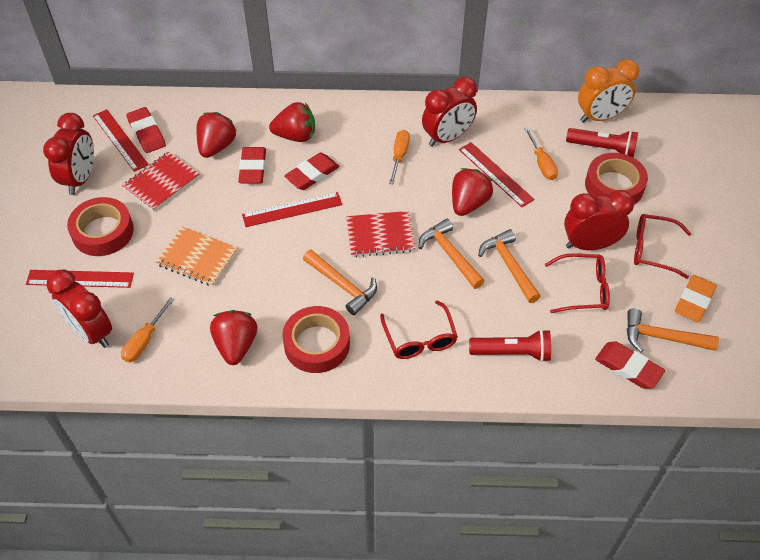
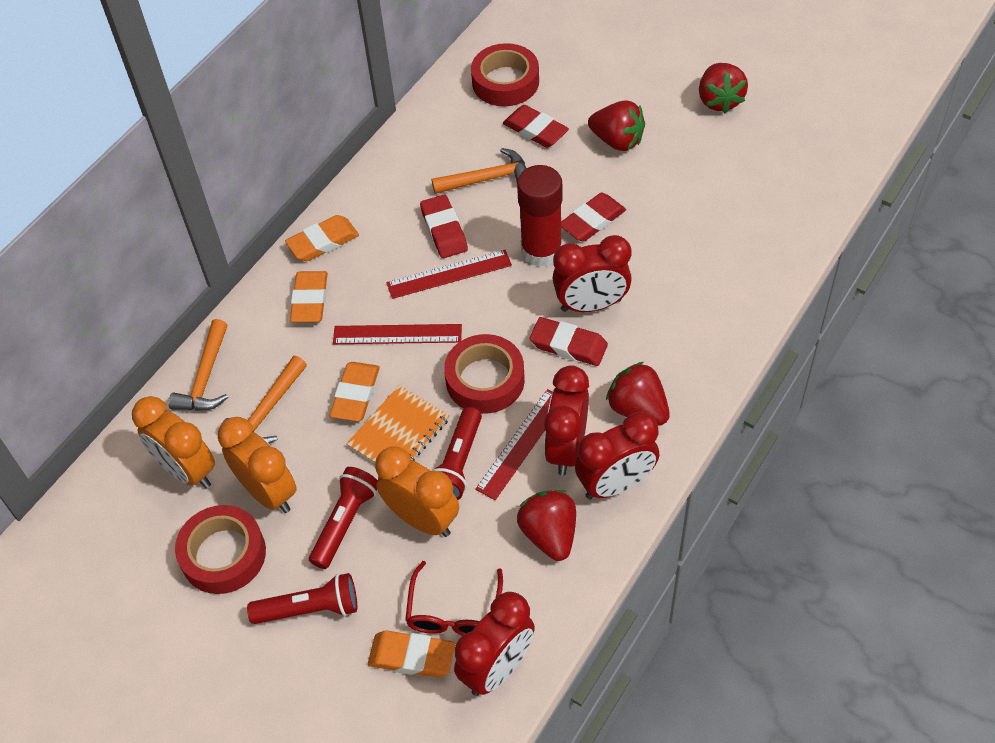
orange clock: [578,59,639,123] = 1 -> [132,396,215,488] [218,417,297,513] [375,446,459,537] = 3
orange eraser: [675,275,717,323] = 1 -> [285,215,359,261] [290,271,328,322] [330,362,380,422] [368,631,456,678] = 4
orange hammer: [303,250,377,315] [419,219,484,289] [478,229,541,303] [627,308,719,352] = 4 -> [169,319,228,411] [222,356,307,444] [432,148,527,194] = 3
orange screwdriver: [121,297,174,363] [389,130,410,185] [524,127,558,180] = 3 -> none = 0
red flashlight: [469,329,551,362] [566,128,638,157] = 2 -> [247,573,357,624] [309,467,378,569] [431,407,482,500] = 3
red glasses: [380,300,458,359] [545,253,610,313] [634,214,691,279] = 3 -> [405,561,503,636] = 1
red glue stick: none = 0 -> [517,165,563,267] = 1
red notebook: [122,152,199,211] [347,211,416,257] = 2 -> none = 0
red ruler: [26,270,134,288] [93,109,149,172] [242,192,342,227] [459,142,535,207] = 4 -> [333,324,462,344] [387,250,512,299] [475,389,552,500] = 3

